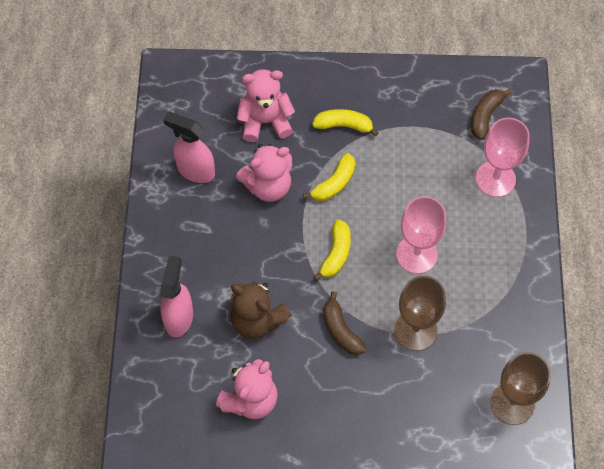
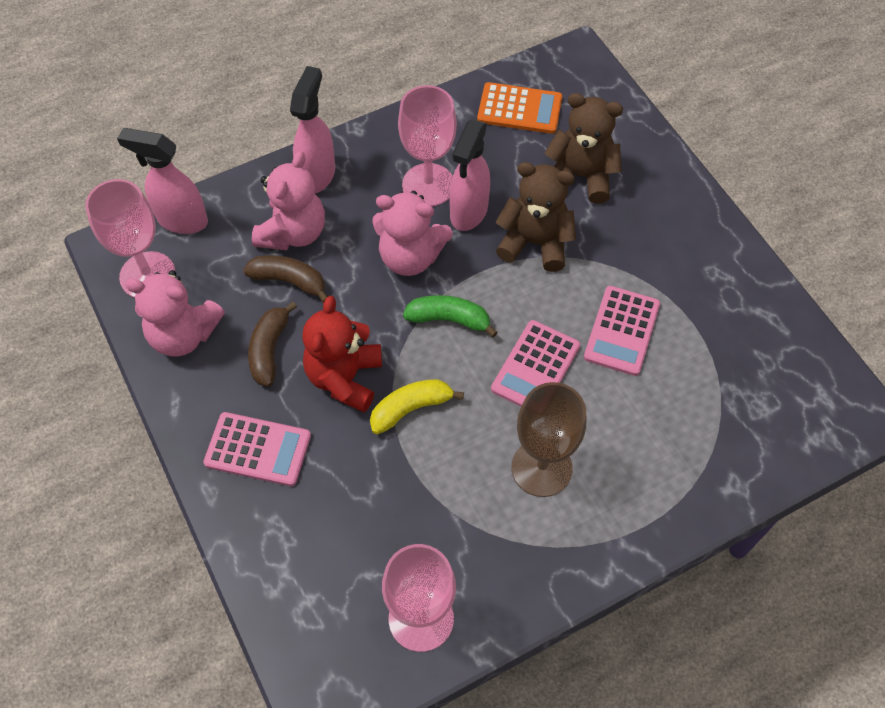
brown goblet: [394,276,446,351] [490,352,551,425] = 2 -> [511,382,586,497] = 1
brown teddy bear: [231,282,292,339] = 1 -> [496,162,576,272] [544,93,623,204] = 2
green banana: none = 0 -> [403,295,498,337] = 1
orange calculator: none = 0 -> [477,82,562,134] = 1
pink calculator: none = 0 -> [203,412,311,486] [491,320,580,407] [584,286,660,376] = 3
pink goblet: [396,196,446,274] [476,117,530,197] = 2 -> [85,179,176,298] [382,544,456,652] [398,85,457,206] = 3
pink spray bottle: [160,255,193,337] [163,112,215,183] = 2 -> [117,128,208,234] [290,66,335,194] [450,119,490,231] = 3
red teddy bear: none = 0 -> [302,296,382,412] = 1
yellow banana: [303,153,355,201] [312,109,378,137] [313,220,351,281] = 3 -> [370,379,464,434] = 1

